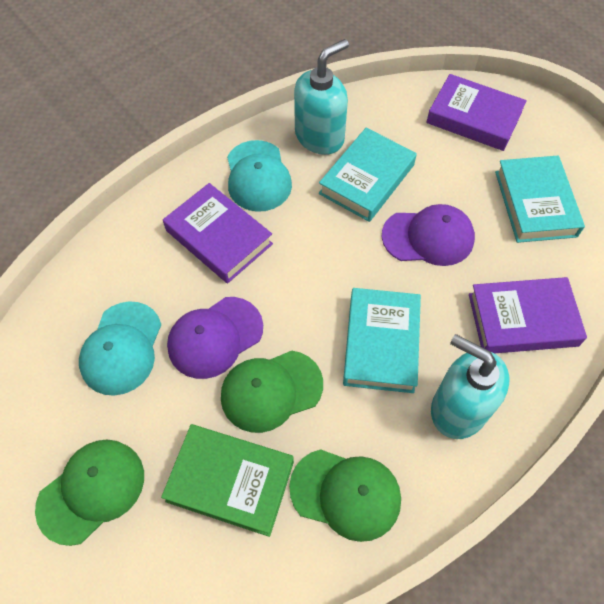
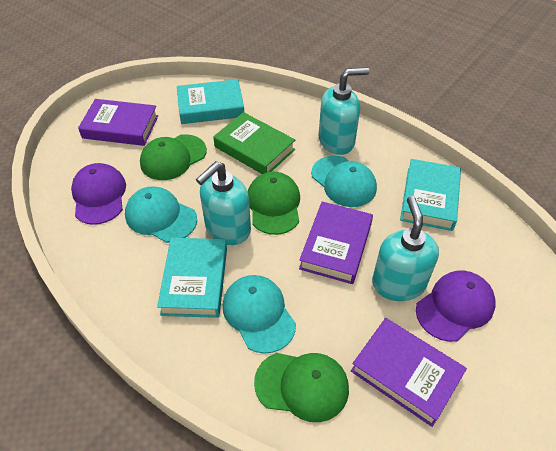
turquoise cap: [79,301,161,396] [227,140,292,212] = 2 -> [125,186,197,243] [223,275,296,354] [311,156,377,207] = 3
turquoise soap dispenser: [294,39,349,155] [431,334,509,439] = 2 -> [196,161,251,245] [319,67,369,155] [372,196,439,301] = 3

